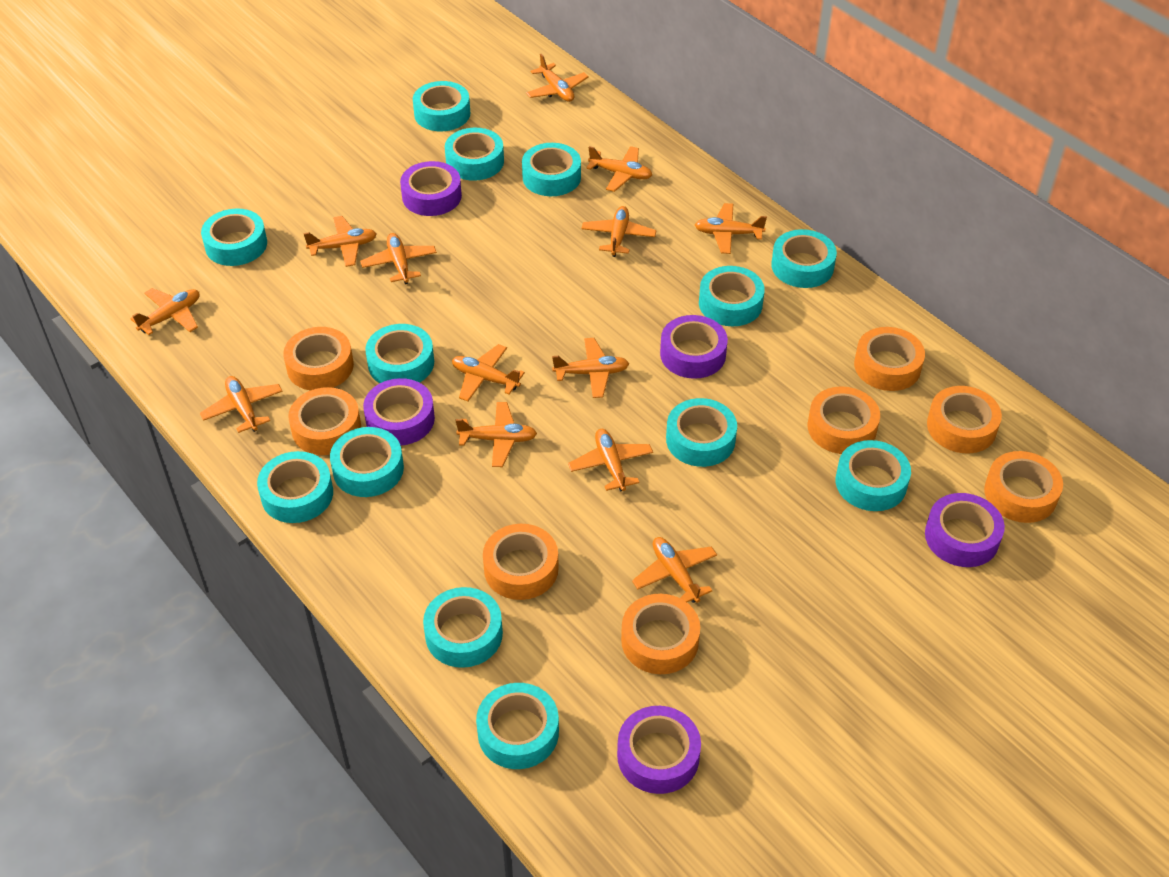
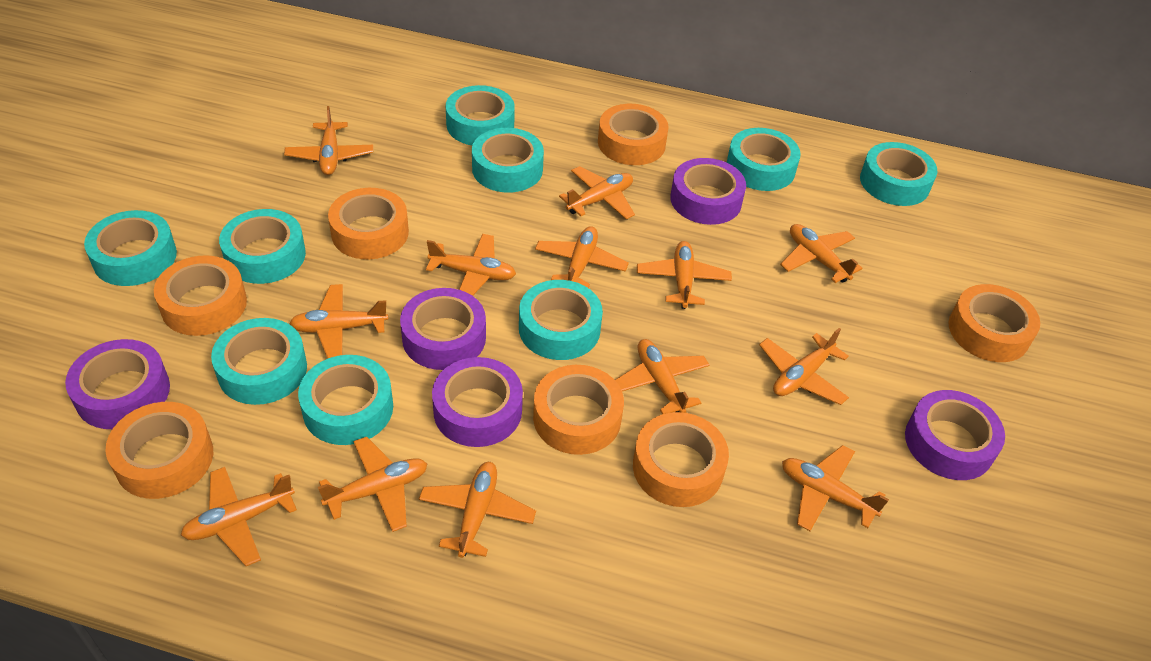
orange tape: [283,327,354,391] [288,387,361,455] [483,524,559,600] [621,594,700,674] [808,386,880,454] [854,327,925,391] [927,386,1002,453] [984,451,1063,523] = 8 -> [105,402,213,499] [154,255,247,336] [328,188,409,259] [533,365,624,455] [598,104,669,165] [633,412,729,507] [948,284,1040,362] = 7
turquoise tape: [201,209,267,266] [257,451,333,523] [330,427,404,497] [365,324,434,383] [413,81,470,131] [423,587,503,668] [445,128,504,181] [476,683,559,769] [522,143,581,196] [666,398,737,467] [699,266,765,326] [772,229,837,288] [836,440,911,511] = 13 -> [84,210,177,286] [211,318,307,405] [219,209,306,284] [298,355,393,445] [446,85,515,145] [472,128,544,193] [519,280,603,360] [727,128,801,191] [860,142,937,206] = 9

